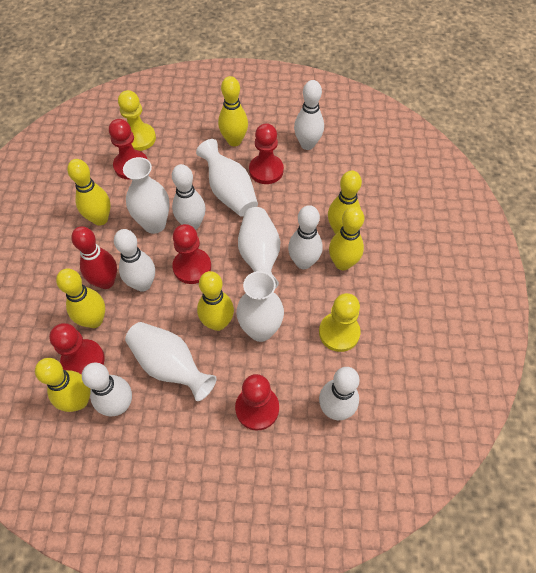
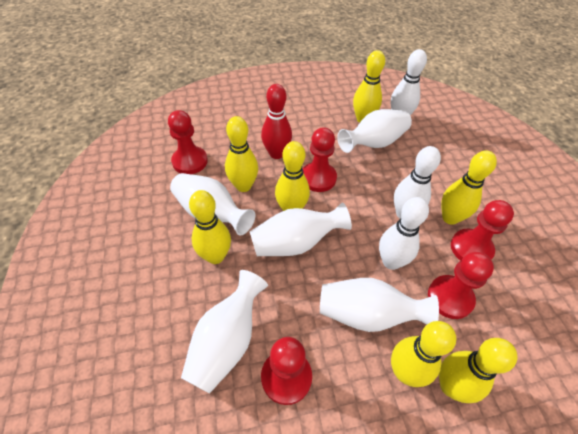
white bowling pin: [82,363,132,417] [114,229,155,292] [172,164,206,230] [288,205,323,269] [294,80,324,150] [319,367,360,420] = 6 -> [379,197,429,270] [391,49,427,115] [394,146,441,219] = 3
yellow pawn: [118,90,156,151] [319,293,361,352] = 2 -> none = 0

